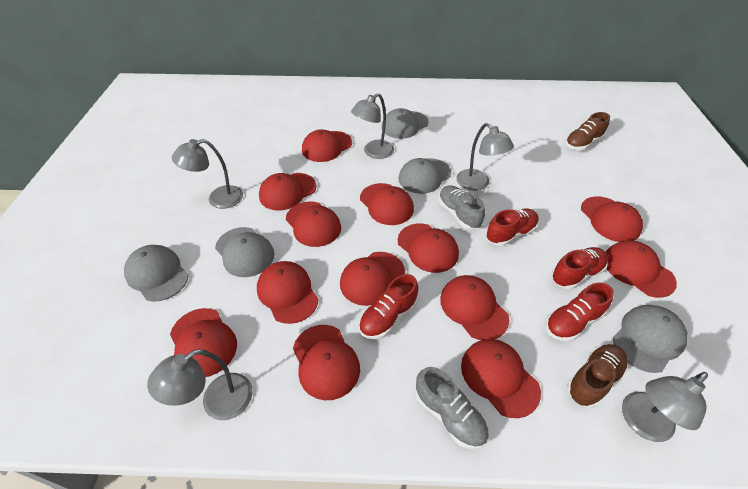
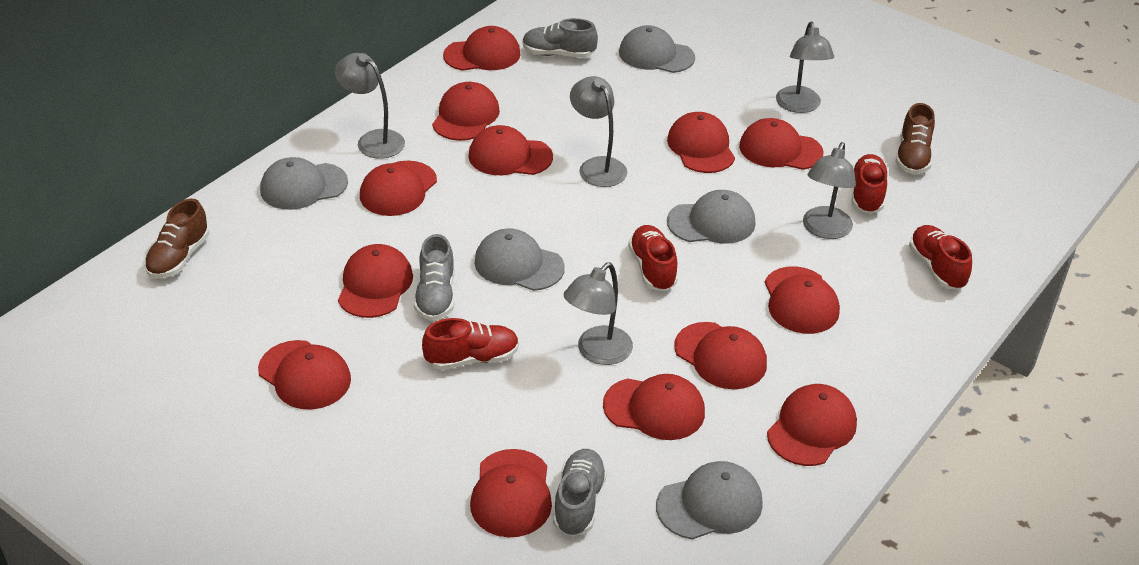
grey shoe: [416,367,489,449] [438,185,485,229] = 2 -> [414,234,455,321] [522,18,598,58] [553,449,607,537] = 3

